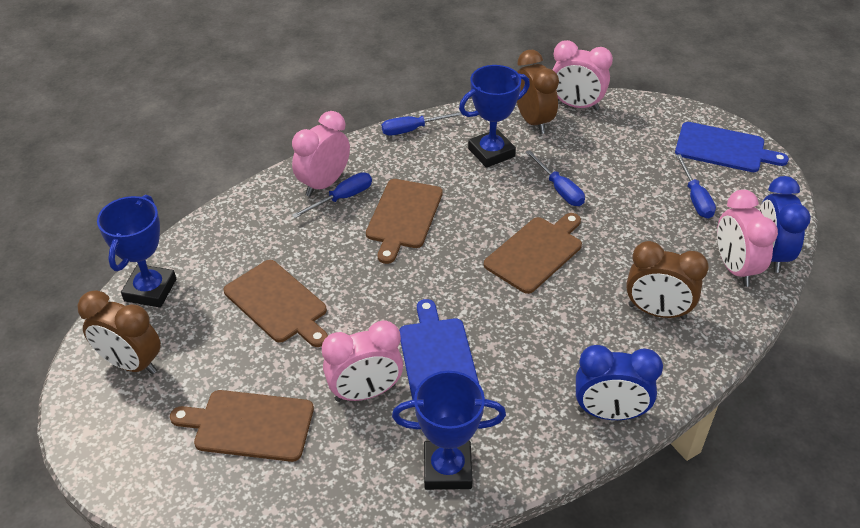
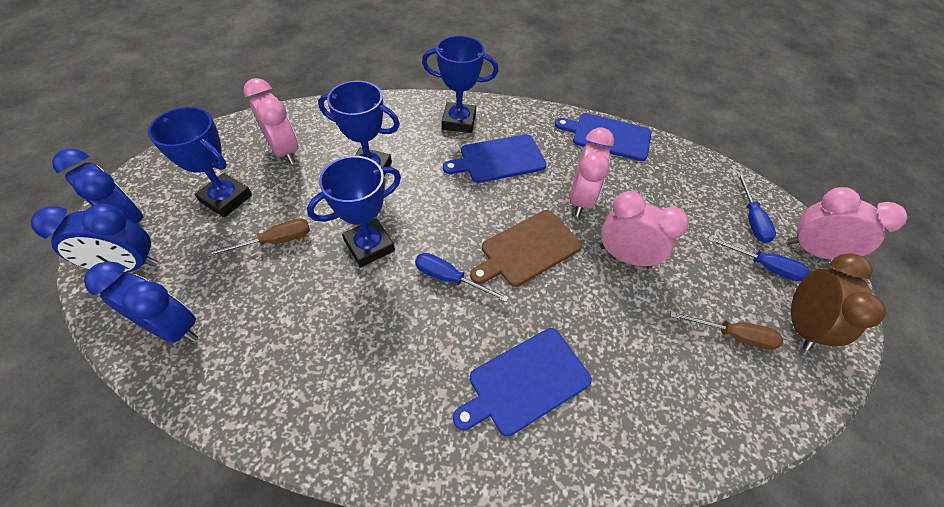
blue clock: [576,345,663,420] [759,176,811,273] = 2 -> [31,204,158,273] [52,149,143,225] [84,261,198,343] = 3
blue cutting board: [399,299,479,400] [675,122,789,172] = 2 -> [443,134,547,183] [453,328,592,436] [555,113,651,161] = 3
blue screwdriver: [292,172,372,218] [382,112,462,136] [526,150,585,206] [676,154,716,219] = 4 -> [415,253,509,302] [708,236,810,281] [737,173,776,243] = 3
blue trophy: [97,195,176,308] [392,371,506,490] [459,65,530,168] = 3 -> [148,107,252,217] [307,156,401,267] [318,81,400,176] [422,35,498,133] = 4
brown clock: [77,290,161,374] [517,50,559,134] [626,241,709,319] = 3 -> [791,253,886,351] = 1
brown cutting board: [170,390,314,462] [224,260,328,347] [366,179,443,264] [484,213,582,294] = 4 -> [470,210,582,287] = 1
brown screwdriver: none = 0 -> [207,219,310,257] [670,311,783,350] = 2

